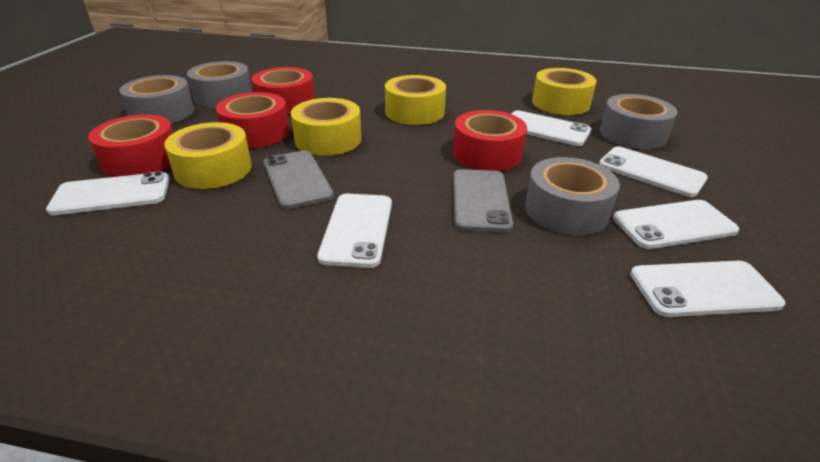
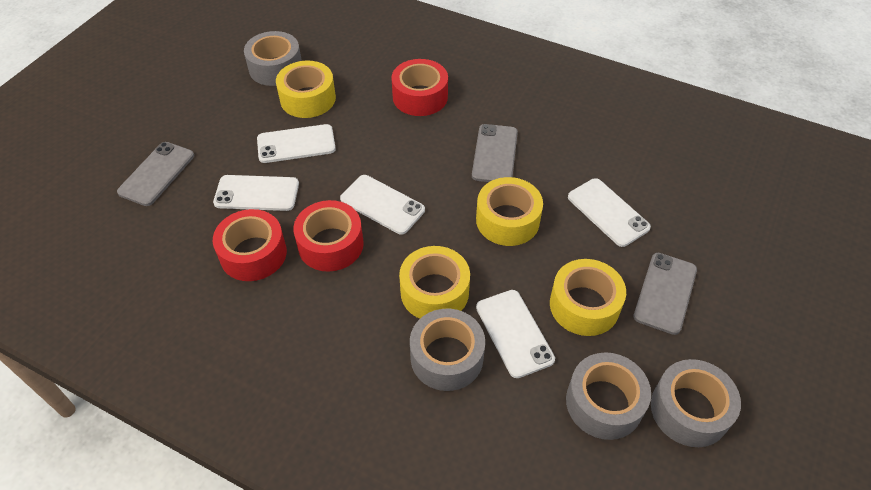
grey phone: [263,150,334,209] [453,169,513,232] = 2 -> [117,142,194,206] [472,124,518,182] [634,253,697,335] = 3
red tape: [88,114,173,177] [216,92,290,148] [252,67,315,115] [453,110,527,171] = 4 -> [213,209,287,281] [293,200,364,272] [391,59,448,116] = 3
white phone: [46,171,170,215] [317,194,392,268] [512,110,591,146] [599,147,708,197] [613,200,739,249] [630,261,785,317] = 6 -> [213,175,299,211] [257,124,336,163] [340,175,425,235] [476,290,555,378] [568,178,651,247] = 5

